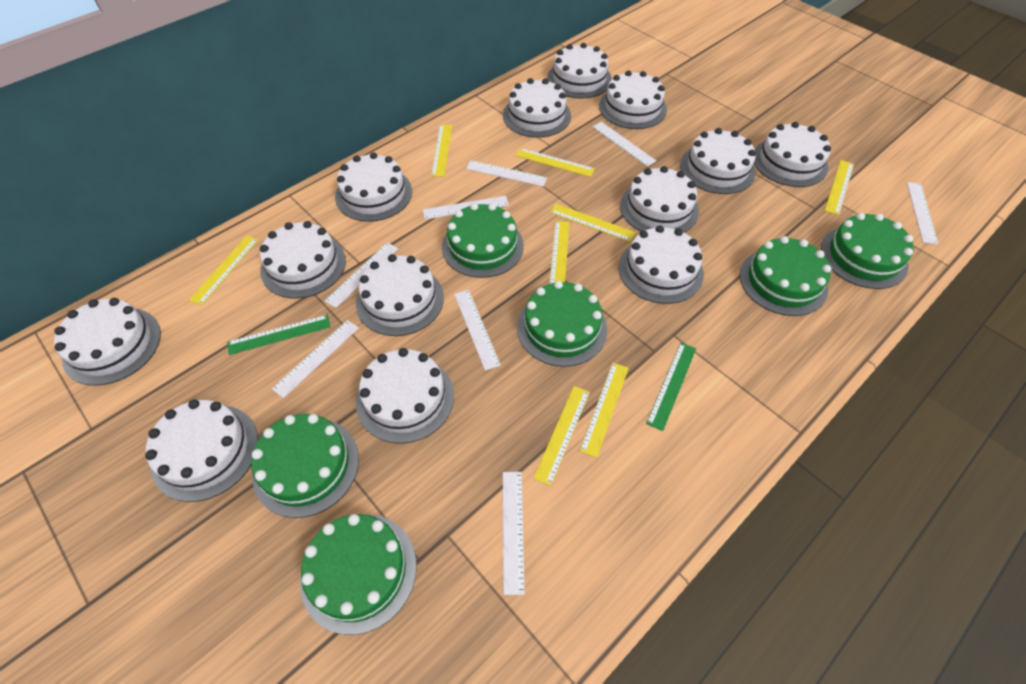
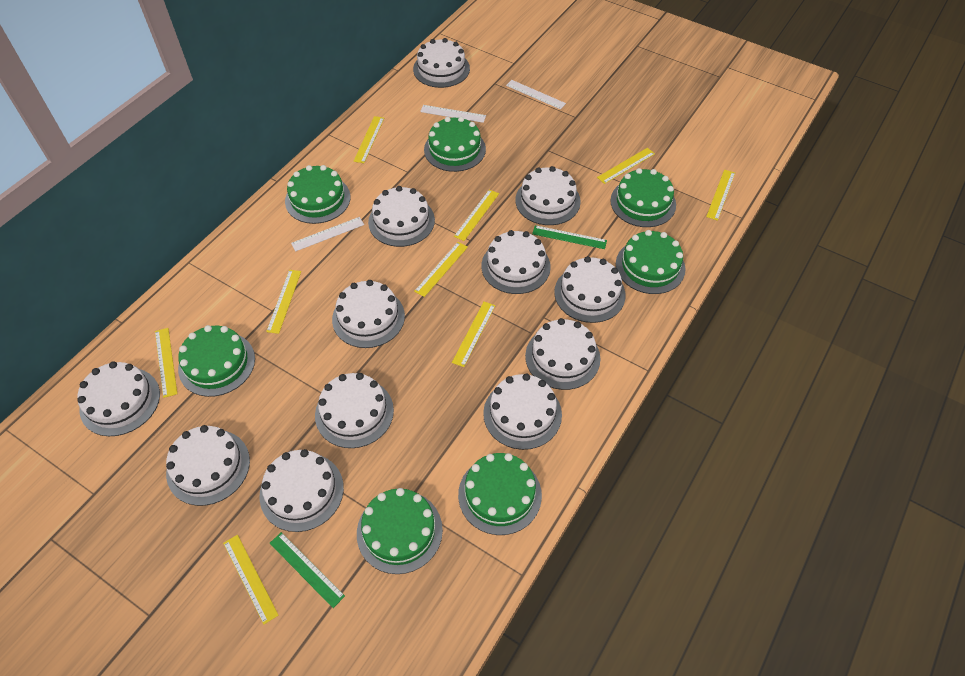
green cake: [251,414,359,518] [300,514,417,635] [442,203,524,278] [517,281,607,367] [740,236,831,316] [821,213,914,289] = 6 -> [178,325,255,397] [285,165,350,224] [357,488,443,574] [424,117,486,172] [458,453,542,535] [611,168,676,227] [616,230,685,294] = 7
white cake: [54,298,161,386] [145,399,258,502] [260,221,346,298] [335,152,412,222] [356,254,444,336] [356,348,454,444] [503,78,571,138] [547,43,612,99] [599,70,667,129] [619,225,704,304] [620,166,699,233] [680,128,756,194] [754,122,831,187] = 13 -> [77,361,160,436] [166,425,250,506] [259,449,344,532] [315,373,394,448] [332,280,405,348] [368,186,435,247] [413,38,470,88] [482,230,551,294] [483,374,562,450] [515,166,581,225] [525,318,600,390] [554,256,626,323] = 12
white ruler: [272,320,359,398] [325,242,398,308] [423,196,509,220] [454,290,501,371] [466,160,547,187] [503,472,525,595] [593,122,656,167] [907,182,938,244] = 8 -> [291,217,364,251] [420,105,486,123] [506,80,566,109] = 3
yellow ruler: [189,235,259,305] [431,124,452,177] [515,148,595,177] [533,386,590,486] [549,221,570,284] [550,204,635,242] [580,363,629,458] [825,160,854,215] = 8 -> [155,328,177,398] [223,535,279,624] [266,270,301,334] [354,116,384,163] [414,242,468,297] [452,302,496,367] [454,190,499,241] [597,148,655,184] [706,170,735,221] = 9

